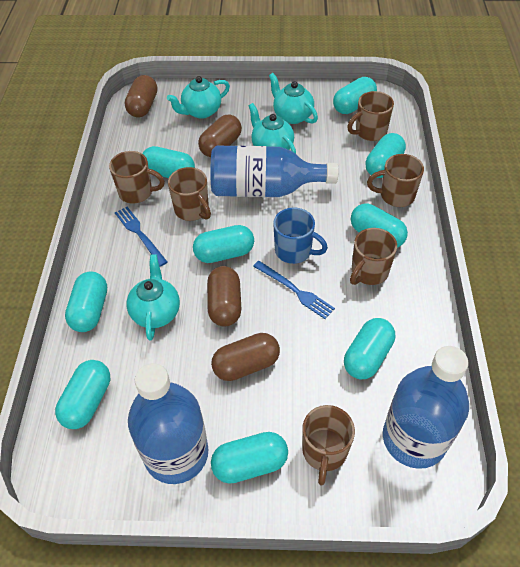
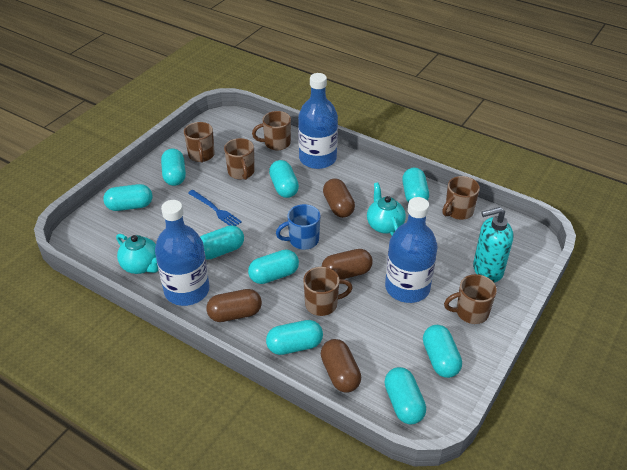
blue fork: [115,207,168,267] [253,261,335,319] = 2 -> [188,190,242,226] = 1
turquoise soap dispenser: none = 0 -> [473,207,514,282] = 1
turquoise teapot: [127,254,180,340] [167,76,230,119] [248,103,296,154] [269,73,318,124] = 4 -> [116,234,159,274] [367,182,406,235] = 2

